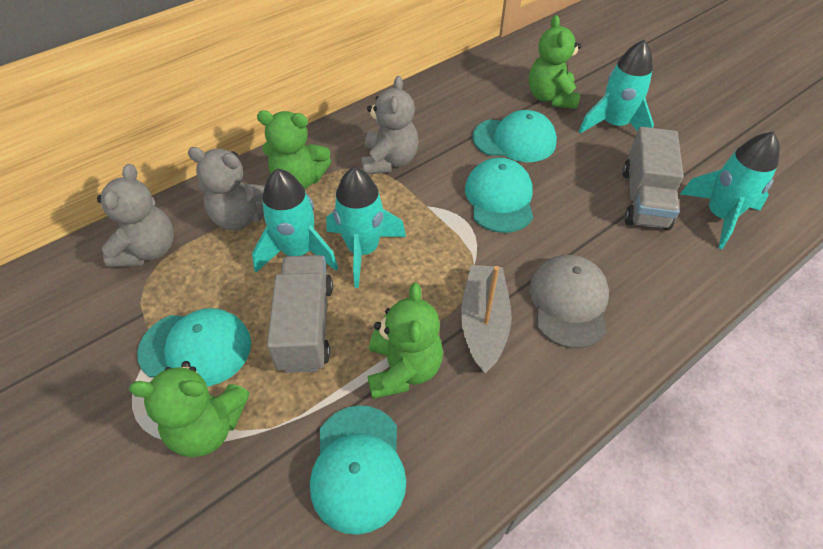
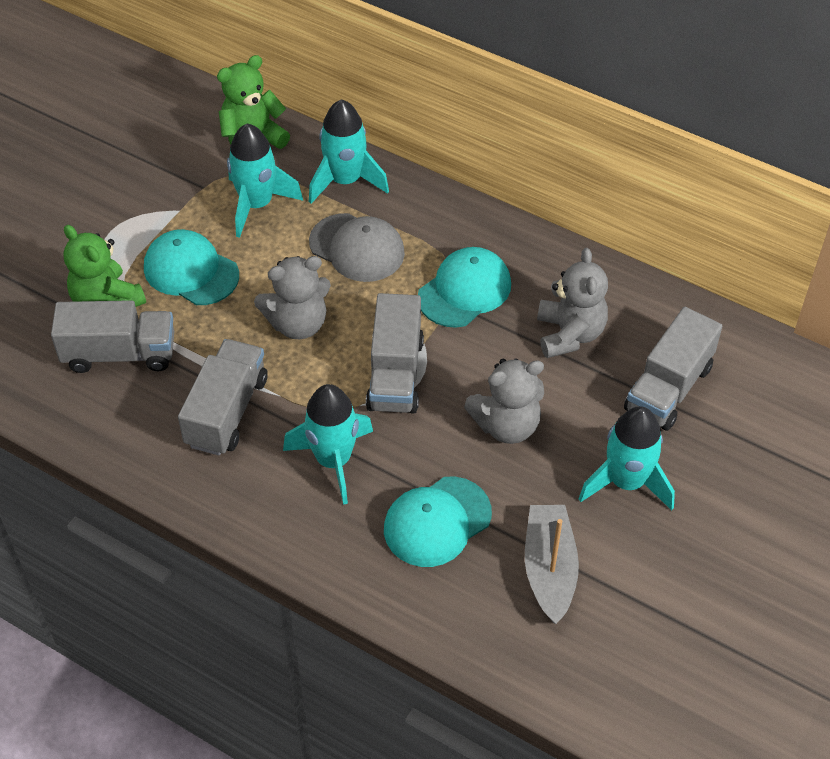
green teddy bear: [129,361,250,457] [257,110,331,189] [368,283,443,399] [529,15,582,109] = 4 -> [64,225,146,307] [217,55,290,149] = 2
grey truck: [267,255,333,373] [623,127,684,230] = 2 -> [51,300,174,373] [178,339,267,456] [366,293,424,414] [624,307,722,431] = 4
turquoise cap: [137,308,251,387] [310,405,406,535] [465,157,533,233] [472,110,557,162] = 4 -> [144,229,239,305] [384,476,492,567] [418,247,511,328] = 3

